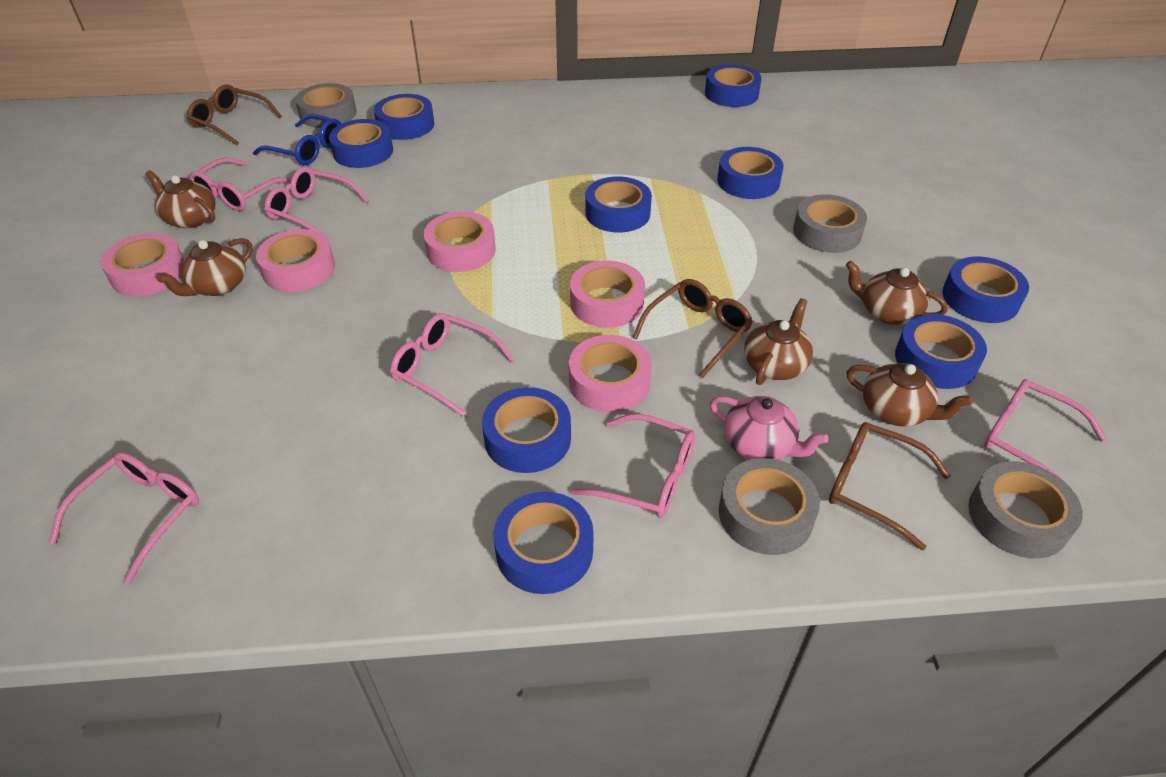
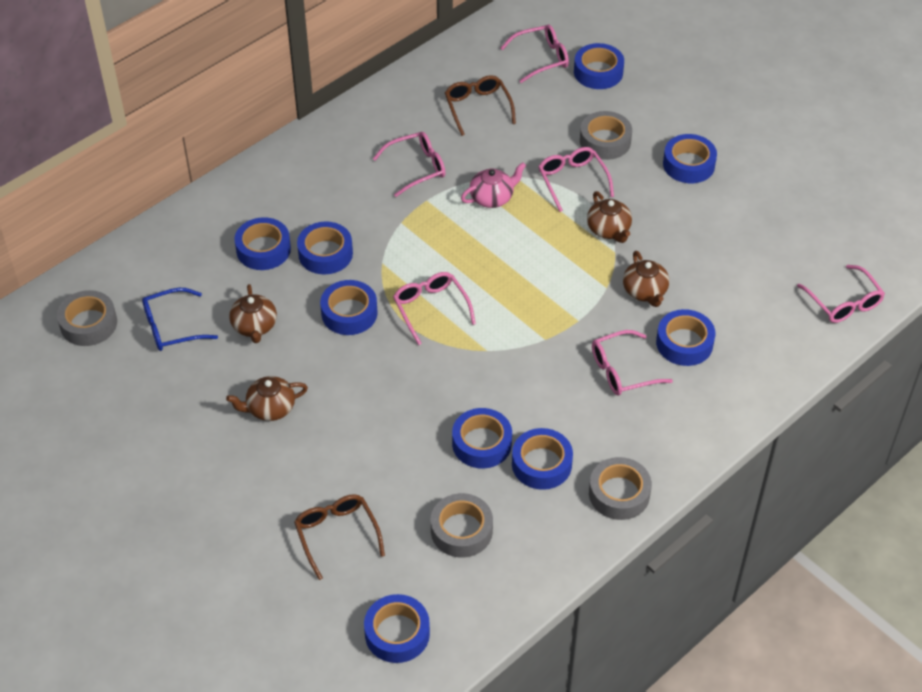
brown glasses: [187,85,282,145] [632,279,753,378] [829,422,951,550] = 3 -> [294,494,385,580] [445,75,516,136] = 2
brown teapot: [145,170,216,228] [157,238,252,296] [744,298,813,385] [846,261,948,325] [847,363,972,426] = 5 -> [226,376,308,421] [229,284,277,343] [587,191,632,243] [623,251,669,307] = 4
pink tape: [101,233,184,297] [256,229,335,292] [424,211,496,272] [569,335,652,413] [570,261,645,328] = 5 -> none = 0

